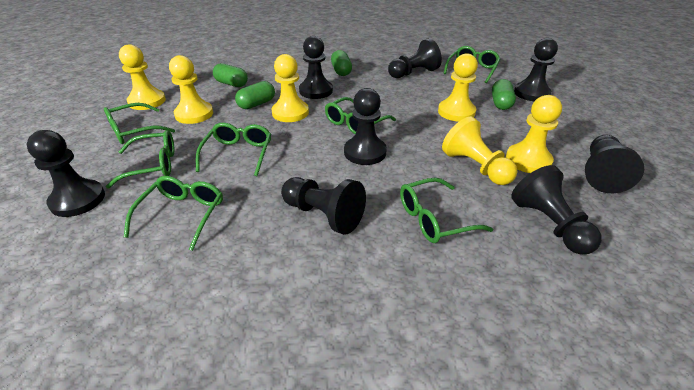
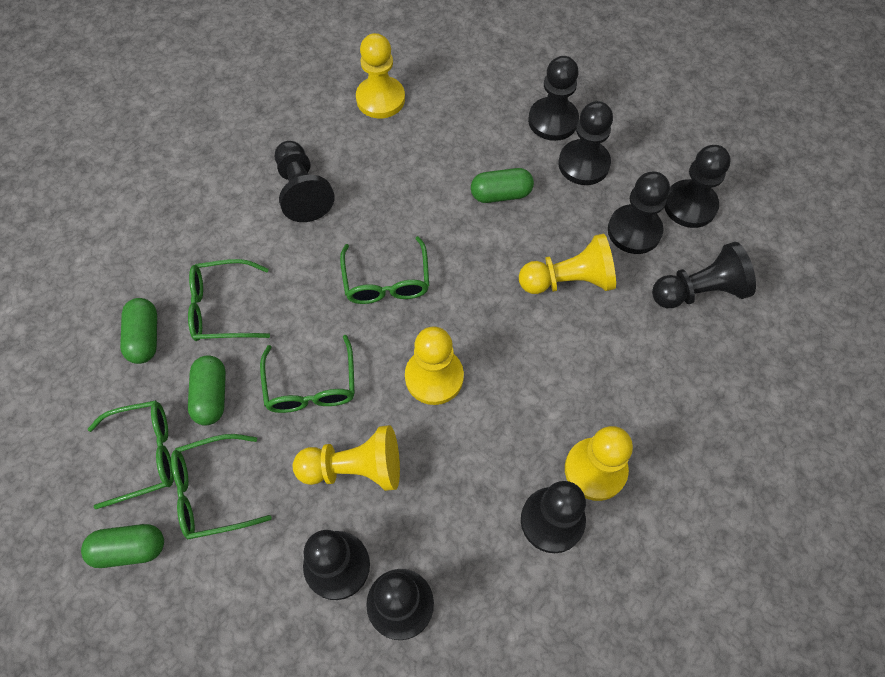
black pawn: [27,130,105,217] [281,177,366,234] [299,36,333,99] [344,88,387,165] [388,38,442,78] [511,165,602,255] [514,38,558,101] [585,135,644,193] = 8 -> [275,141,335,222] [303,530,370,600] [366,569,434,640] [521,481,586,553] [528,56,579,141] [558,101,613,185] [608,172,670,254] [652,242,756,308] [664,145,731,228] = 9
green glasses: [104,103,175,144] [106,130,175,189] [124,176,223,251] [196,123,271,176] [325,97,396,134] [400,178,493,243] [443,46,501,83] = 7 -> [88,400,174,509] [171,434,272,539] [188,259,270,341] [260,335,355,413] [340,236,429,304] = 5
yellow pawn: [119,44,166,110] [169,55,213,124] [272,54,309,122] [438,53,478,121] [442,116,517,185] [506,95,562,173] = 6 -> [293,425,400,491] [356,33,405,118] [405,326,464,405] [519,233,616,294] [565,426,633,501] = 5

